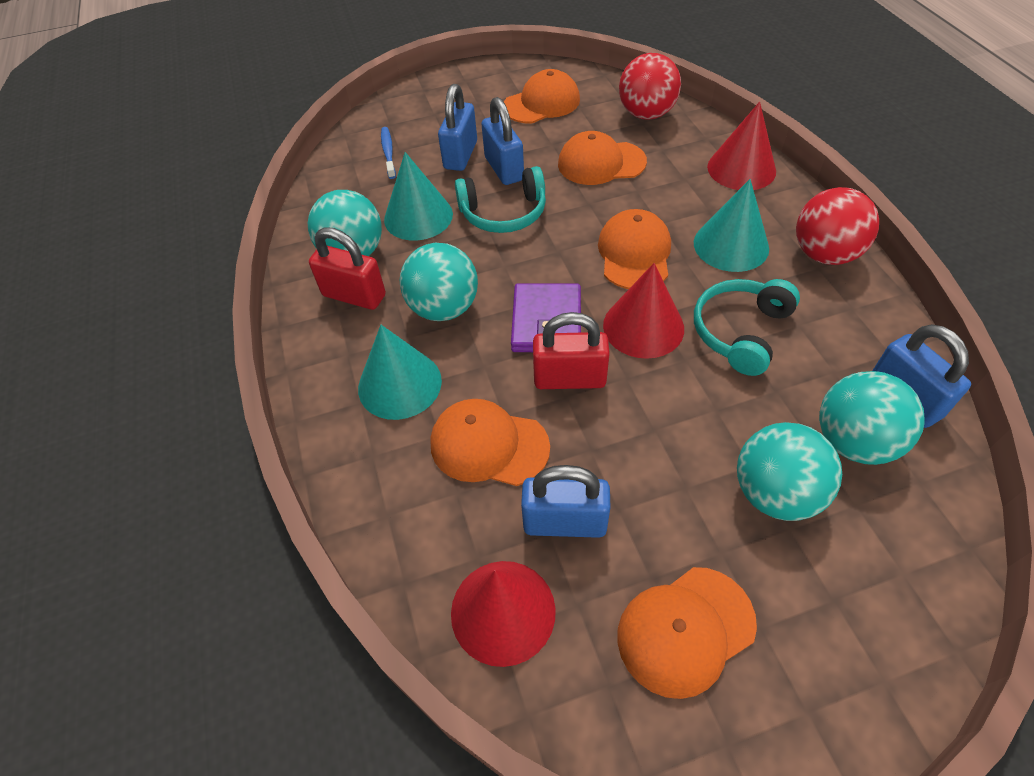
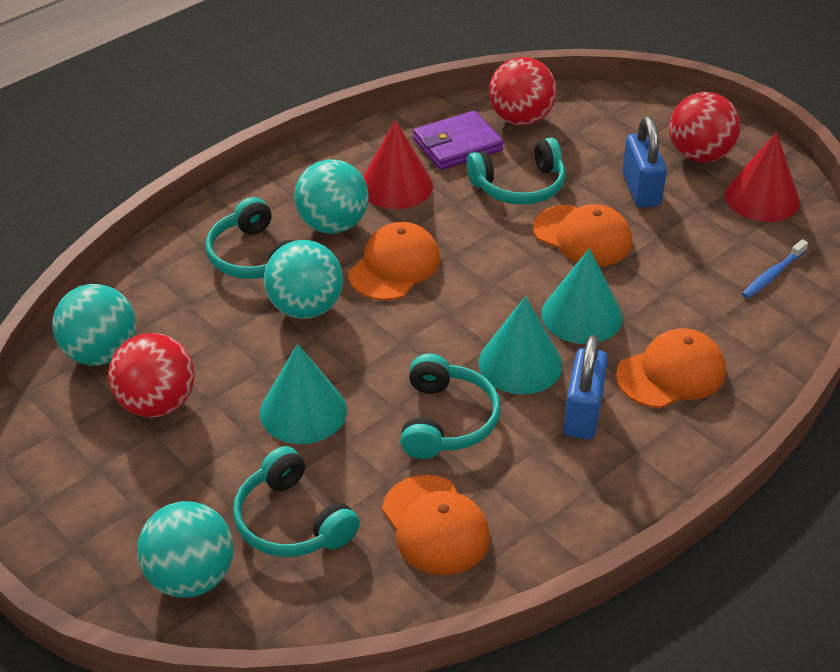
blue padlock: [438,84,477,171] [481,97,524,185] [521,465,611,538] [872,324,971,428] = 4 -> [564,335,608,439] [622,117,667,208] = 2
orange cap: [430,399,550,486] [504,69,580,123] [558,131,647,185] [598,209,671,289] [617,567,757,699] = 5 -> [348,222,441,301] [382,475,490,575] [533,204,632,266] [616,328,726,408] = 4
red ball: [619,53,681,120] [796,187,879,265] = 2 -> [108,333,195,418] [489,57,557,125] [669,92,740,163] = 3
red cone: [451,561,556,667] [603,263,684,359] [707,102,776,190] = 3 -> [363,120,433,209] [725,132,800,222] = 2
red padlock: [309,227,386,310] [533,312,610,389] = 2 -> none = 0
turquoise headphones: [455,166,546,233] [694,279,800,376] = 2 -> [206,197,293,279] [233,446,360,557] [400,354,501,459] [467,138,565,205] = 4

